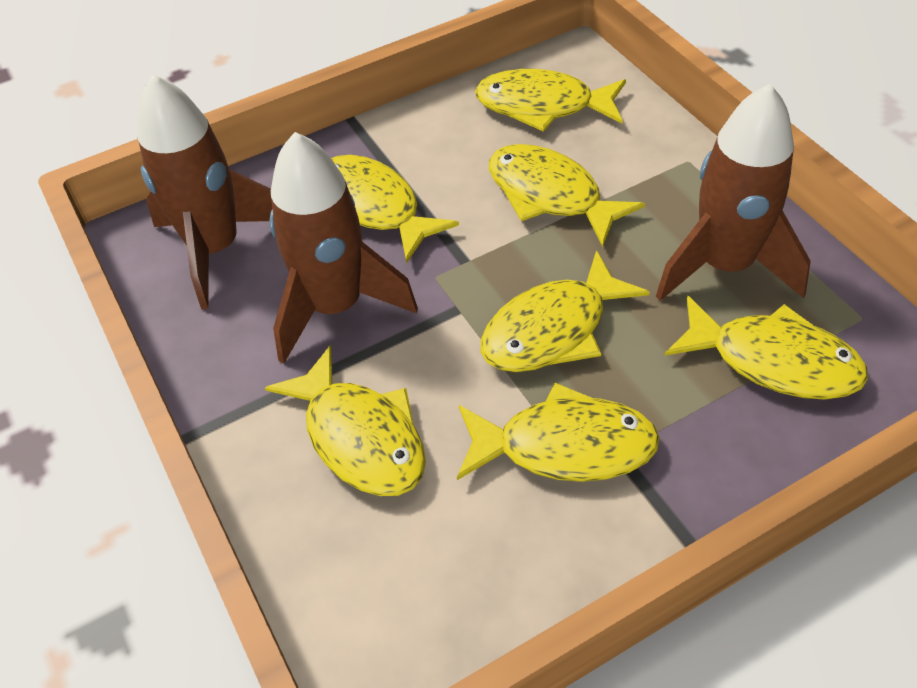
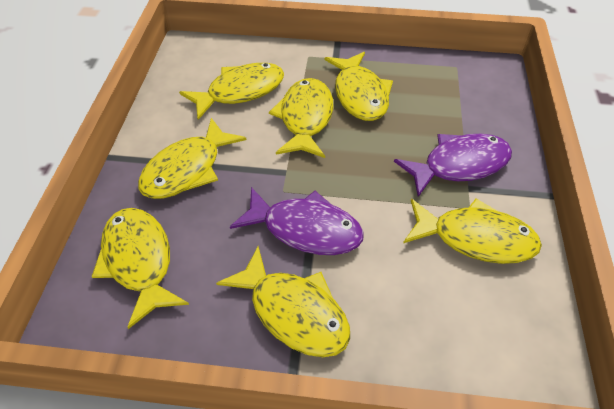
brown rocket: [137,74,272,309] [269,132,418,364] [656,83,811,301] = 3 -> none = 0
purple fish: none = 0 -> [230,187,363,255] [394,134,512,197] = 2

